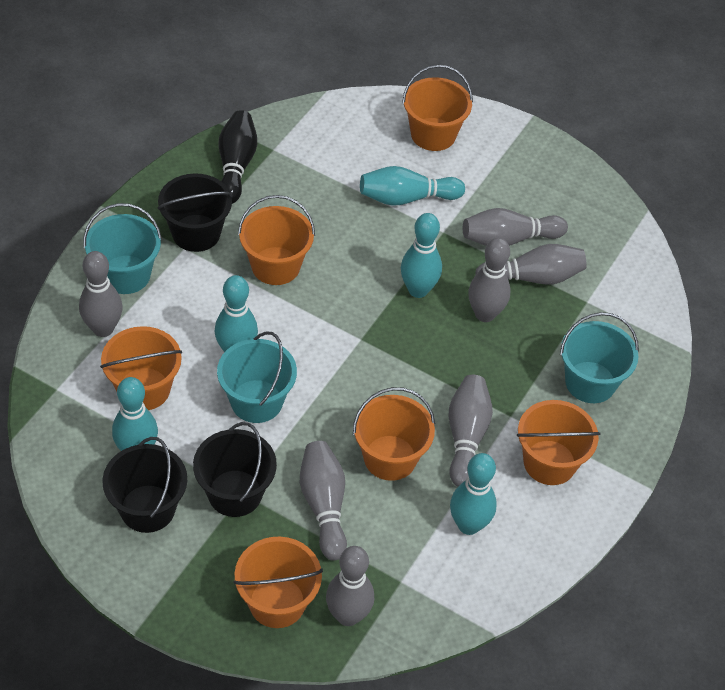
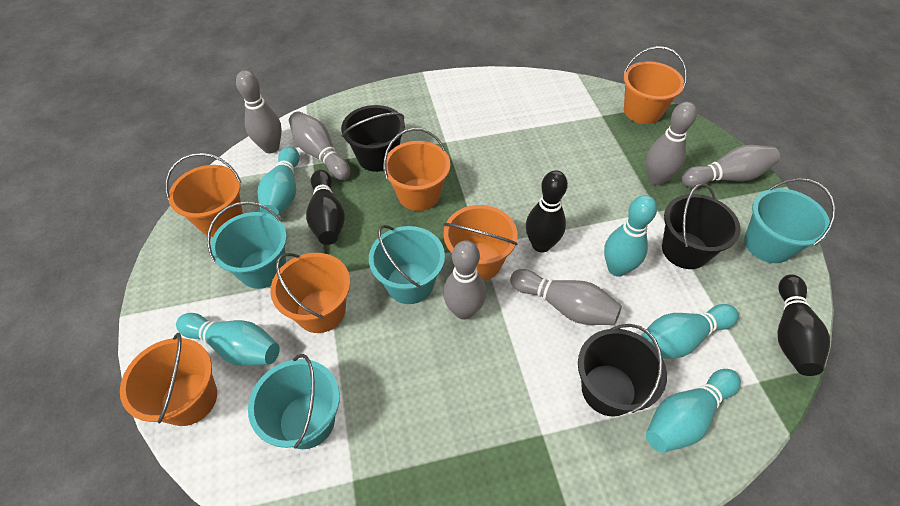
black bowling pin: [218,110,257,204] = 1 -> [306,170,345,245] [526,170,568,253] [778,275,830,376] = 3
grey bowling pin: [79,251,123,337] [300,441,347,560] [326,546,374,626] [449,375,493,487] [463,208,568,246] [468,238,510,322] [475,244,587,285] = 7 -> [236,70,282,153] [289,111,351,180] [443,240,486,320] [510,269,622,325] [646,102,697,185] [681,145,780,188] = 6
turquoise bucket: [83,203,162,294] [217,332,297,423] [560,312,639,403] = 3 -> [207,202,287,289] [248,354,340,449] [369,225,445,304] [744,178,836,263] = 4

